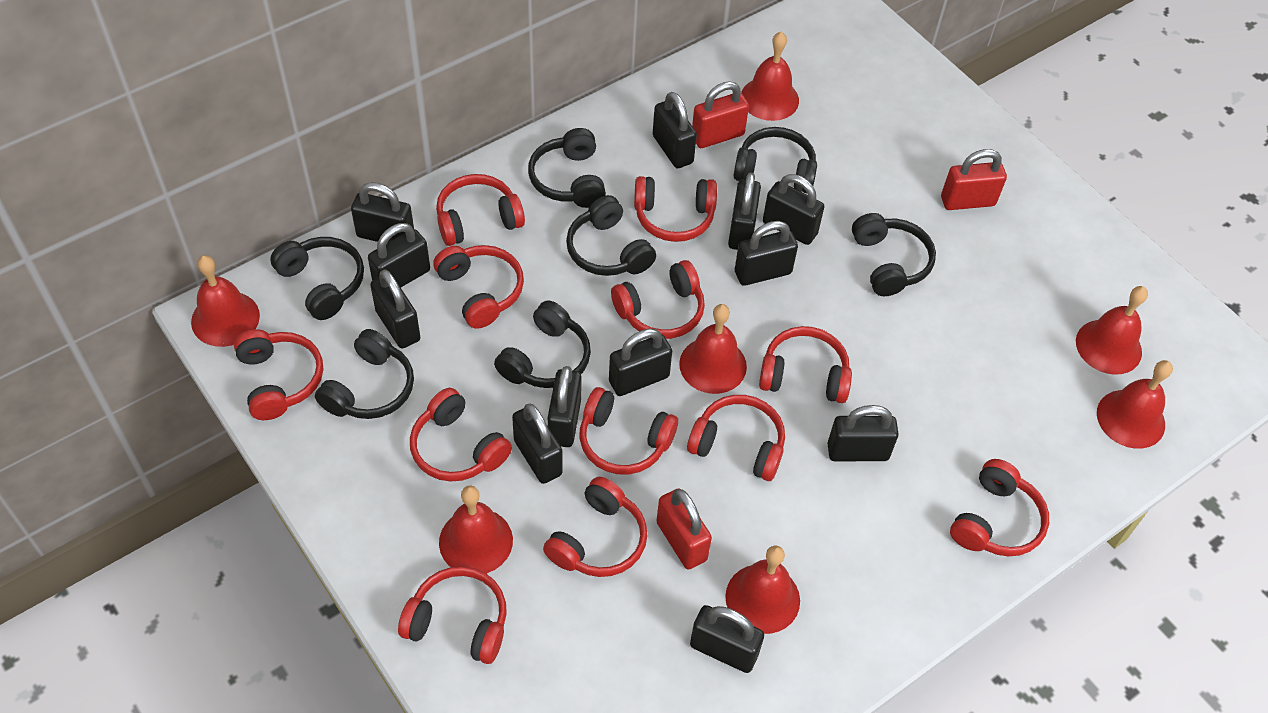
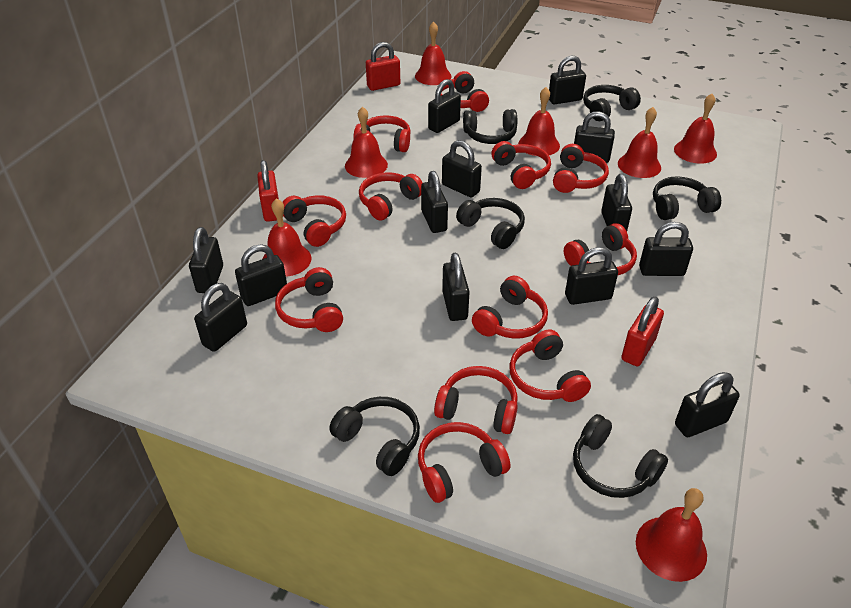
black headphones: [270,237,364,320] [315,329,414,419] [494,301,591,388] [528,128,606,208] [566,195,656,276] [734,127,817,193] [852,213,936,296] = 7 -> [329,397,420,476] [456,198,525,249] [463,109,517,144] [573,414,668,498] [583,85,641,121] [653,176,721,220] = 6
black padlock: [351,182,414,242] [368,223,430,288] [370,269,421,348] [512,404,563,484] [548,366,582,447] [609,329,672,396] [653,92,697,169] [690,605,764,673] [728,173,761,250] [735,221,798,286] [763,174,824,245] [828,405,899,461] = 12 -> [189,227,223,293] [194,283,247,352] [235,244,287,306] [421,171,448,233] [428,79,461,133] [442,140,482,198] [442,253,470,321] [549,56,586,104] [565,247,618,305] [574,111,615,163] [601,174,632,231] [639,222,693,276] [675,372,740,437] = 13

